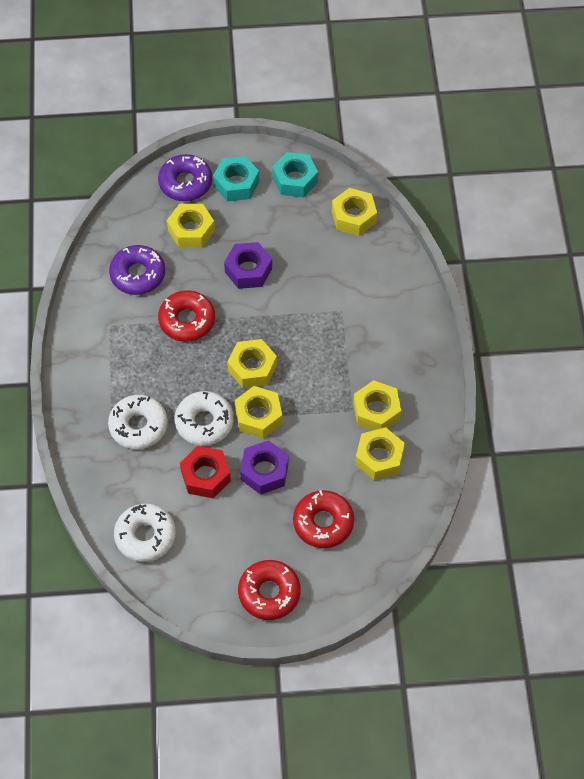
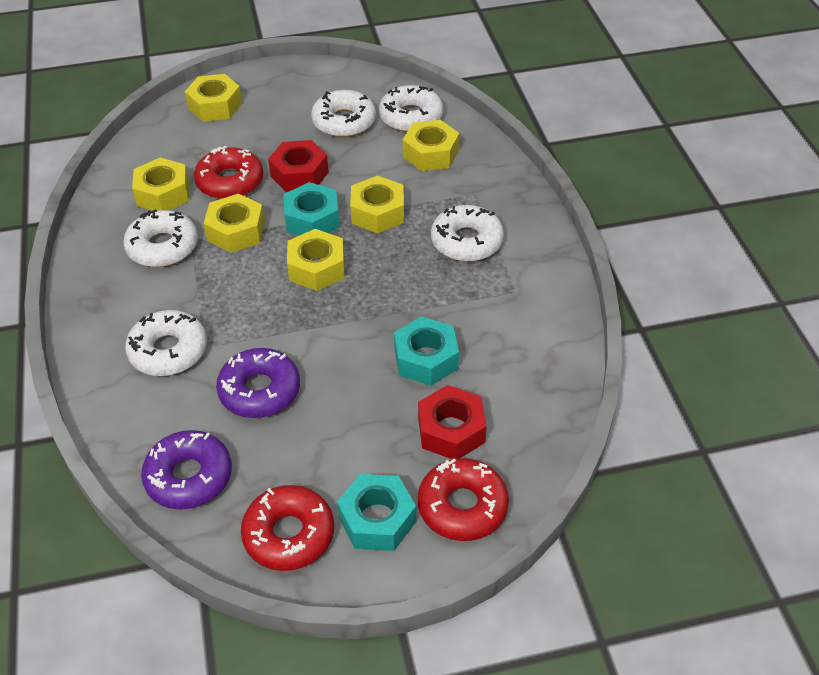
purple nut: [224,242,272,289] [240,440,289,495] = 2 -> none = 0
red nut: [180,446,231,498] = 1 -> [268,140,329,192] [418,385,487,459] = 2
turquoise nut: [213,156,259,202] [272,152,318,197] = 2 -> [283,182,340,236] [337,474,416,551] [394,316,459,386] = 3
white donut: [108,395,168,449] [114,504,176,562] [174,391,234,446] = 3 -> [123,209,198,267] [125,310,207,376] [311,90,376,137] [379,85,443,132] [431,205,504,262] = 5

